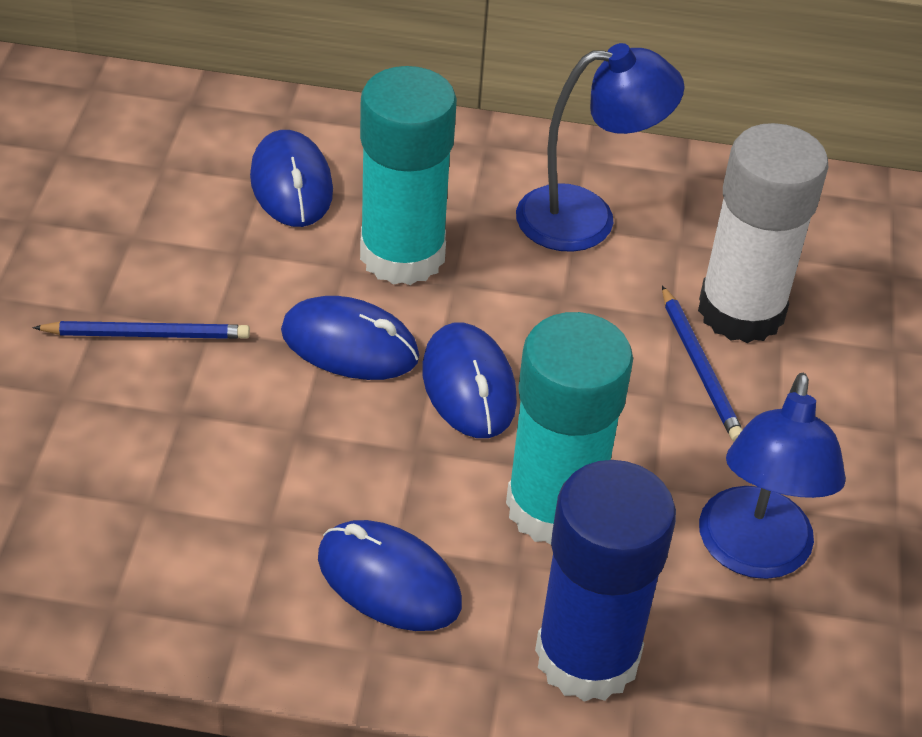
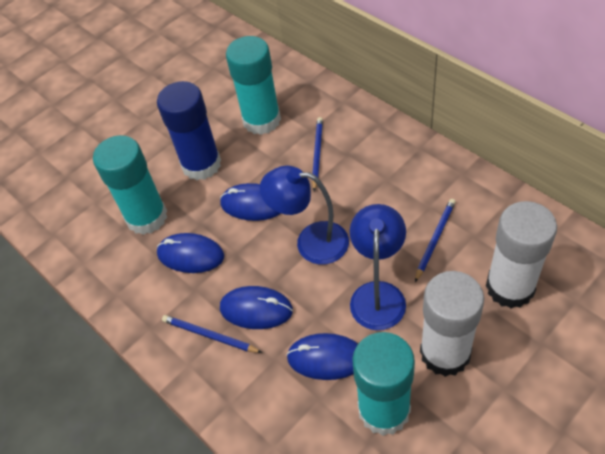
blue pencil: [33,321,250,339] [662,286,743,441] = 2 -> [162,315,262,353] [312,117,323,191] [415,199,456,282] = 3
turquoise glue stick: [360,66,457,285] [506,312,633,545] = 2 -> [93,135,167,235] [226,36,281,135] [352,332,415,436] = 3
white glue stick: [698,123,828,343] = 1 -> [420,271,484,377] [486,201,557,309] = 2

